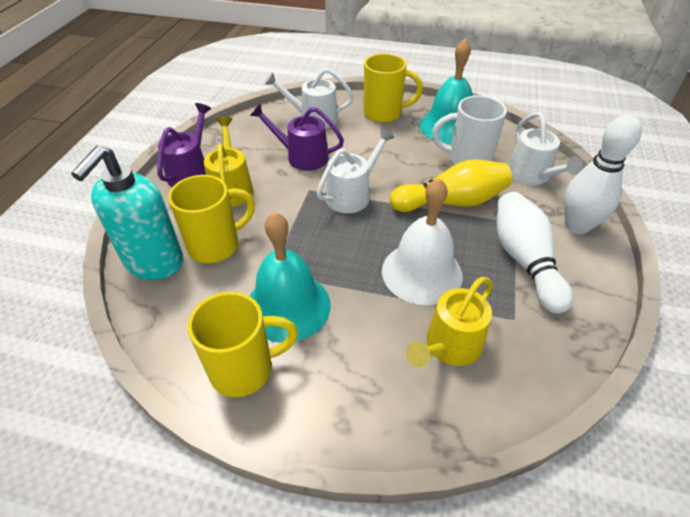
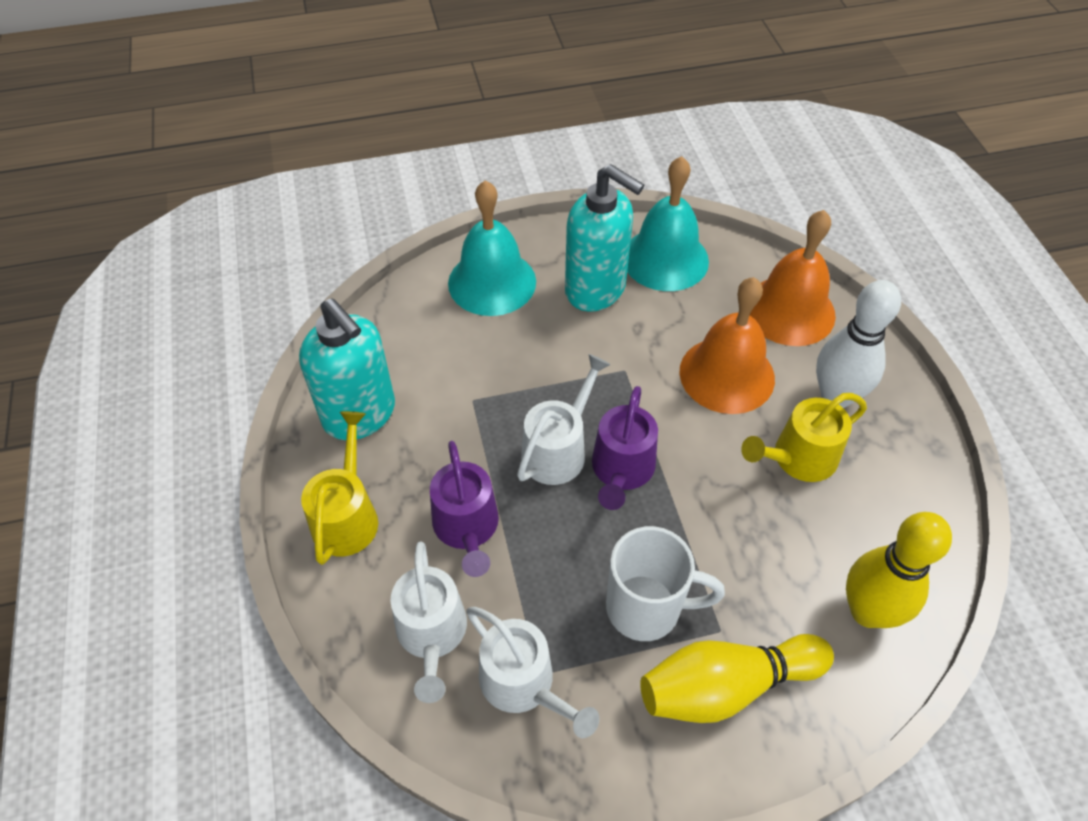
orange bell: none = 0 -> [679,277,775,414] [750,210,836,346] = 2
turquoise soap dispenser: [71,145,183,280] = 1 -> [299,298,395,440] [565,164,644,312] = 2
white bell: [382,178,463,305] = 1 -> none = 0
white bowling pin: [497,192,573,314] [564,115,642,234] = 2 -> [816,280,901,408] = 1
yellow bowling pin: [390,159,512,212] = 1 -> [640,634,834,723] [846,512,952,628] = 2
yellow mug: [168,175,255,263] [188,292,298,397] [363,53,423,123] = 3 -> none = 0

